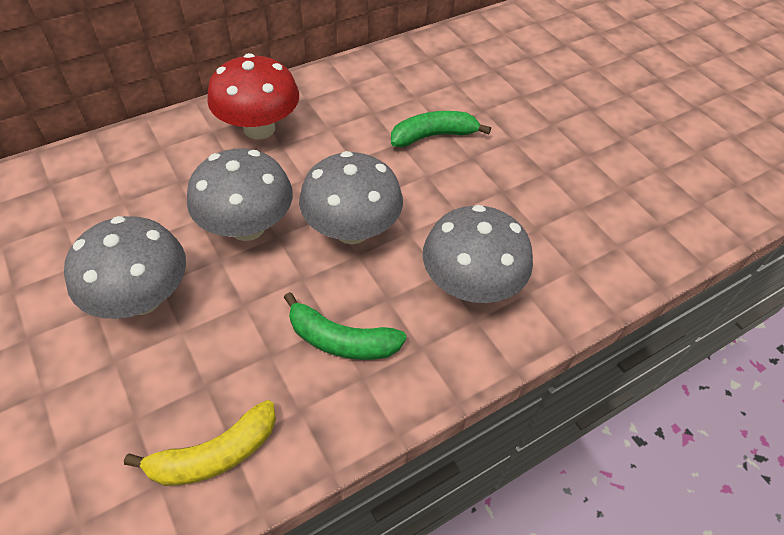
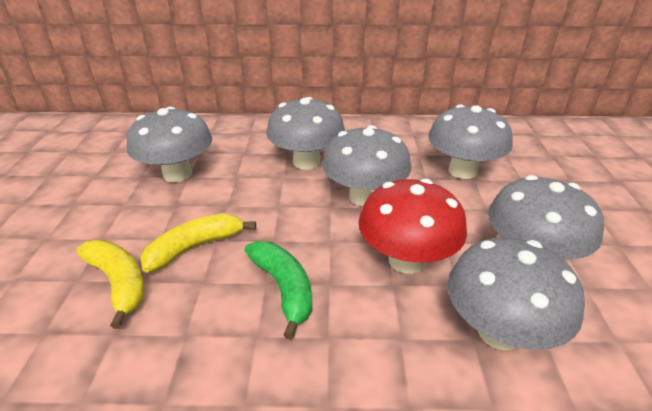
green banana: [284,292,407,360] [391,111,491,147] = 2 -> [245,241,312,340] = 1
grey mushroom: [64,216,186,319] [187,148,293,241] [299,151,403,244] [423,205,533,303] = 4 -> [127,107,212,182] [266,97,345,170] [322,125,412,206] [428,105,513,179] [447,237,585,350] [488,175,604,260] = 6
yellow banana: [124,400,276,486] = 1 -> [77,240,145,329] [140,213,256,273] = 2

